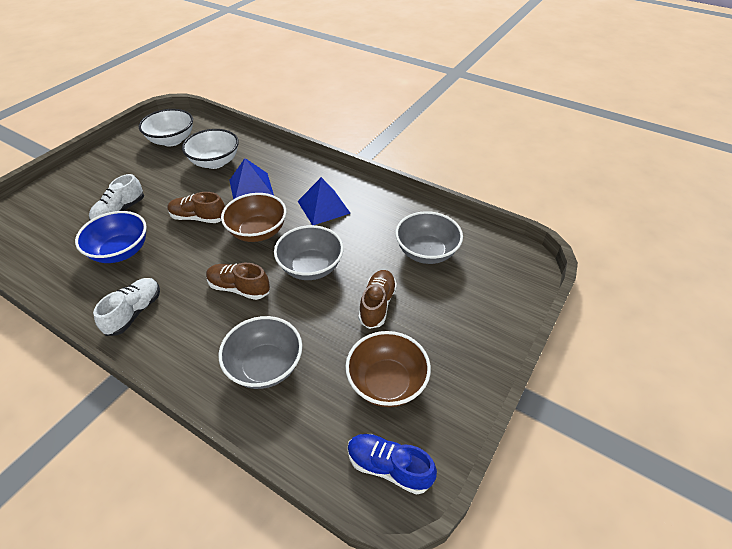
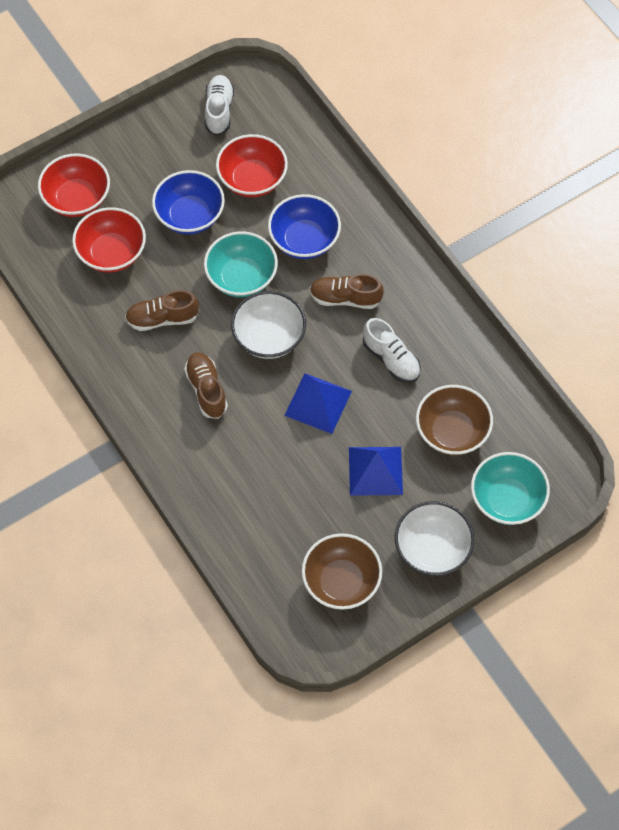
blue bowl: [75,211,147,263] = 1 -> [152,170,225,234] [268,194,341,259] = 2
blue shoe: [348,434,437,495] = 1 -> none = 0
grey bowl: [219,316,302,389] [274,225,344,280] [395,211,463,264] = 3 -> none = 0
red bowl: none = 0 -> [38,154,110,217] [72,207,146,273] [216,134,288,197] = 3
turquoise bowl: none = 0 -> [204,231,278,297] [471,452,550,525] = 2

